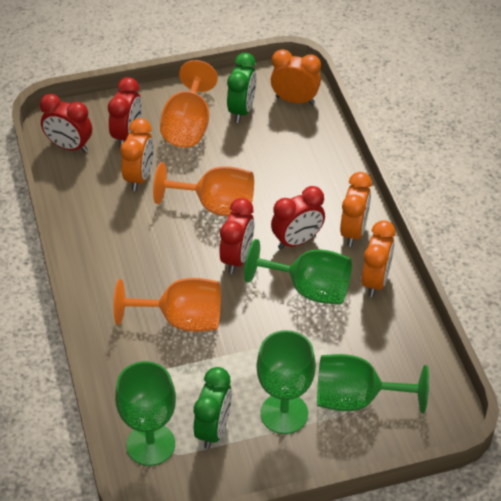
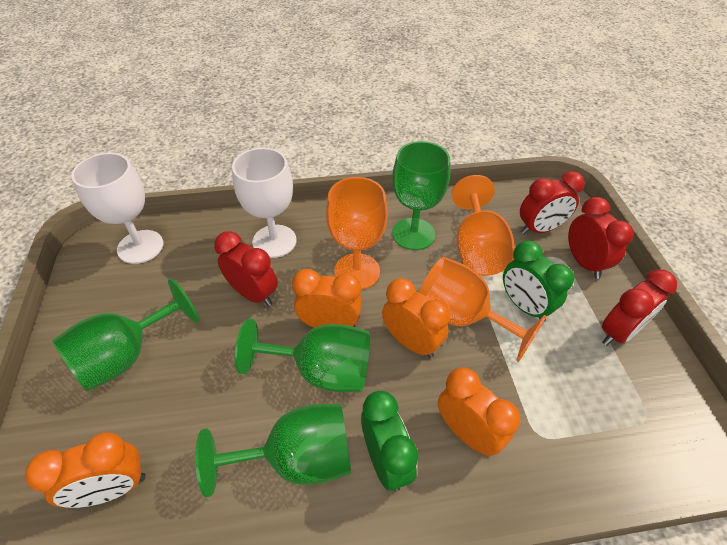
white goblet: none = 0 -> [71,153,164,264] [232,148,296,258] = 2

